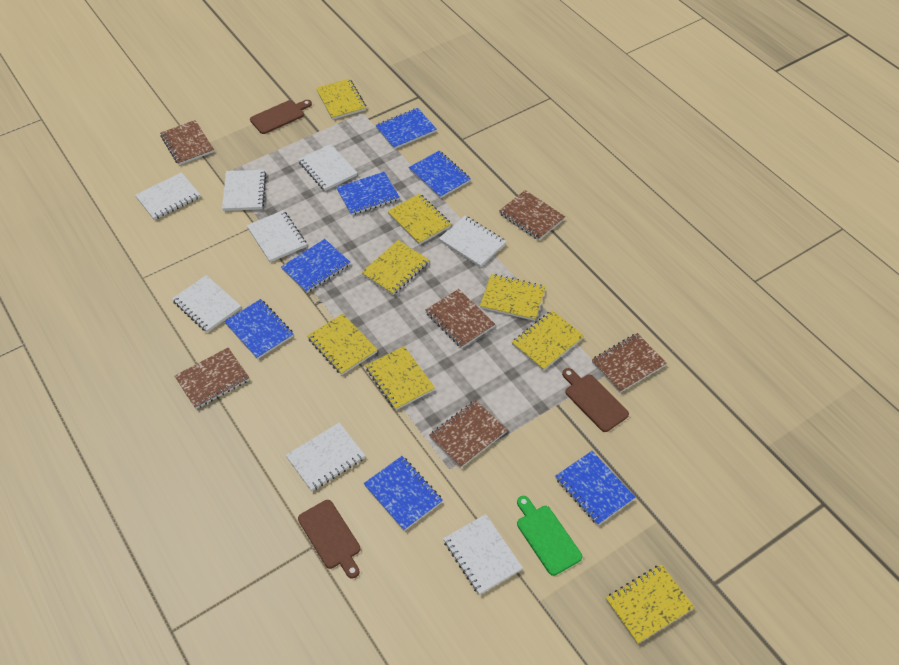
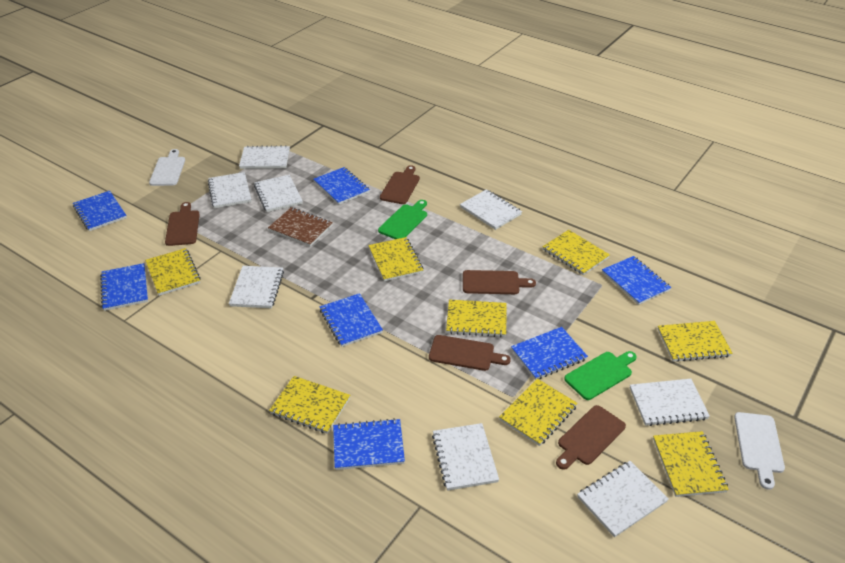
brown cutting board: [250,100,312,134] [298,500,361,578] [562,368,629,432] = 3 -> [165,202,200,246] [380,165,420,204] [429,335,511,371] [463,270,536,294] [556,405,626,470] = 5
brown notebook: [160,120,214,165] [174,348,250,409] [425,289,495,348] [429,400,507,468] [499,190,565,240] [592,333,667,393] = 6 -> [268,207,333,247] = 1
green cutting board: [517,496,582,576] = 1 -> [378,200,427,239] [564,351,637,400] = 2
white cutting board: none = 0 -> [149,149,185,186] [734,412,785,490] = 2

